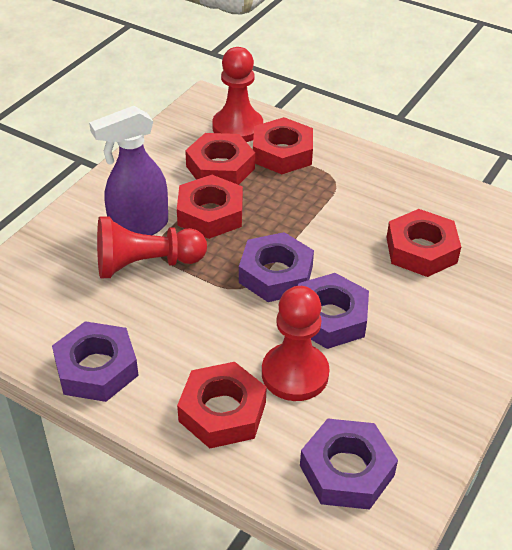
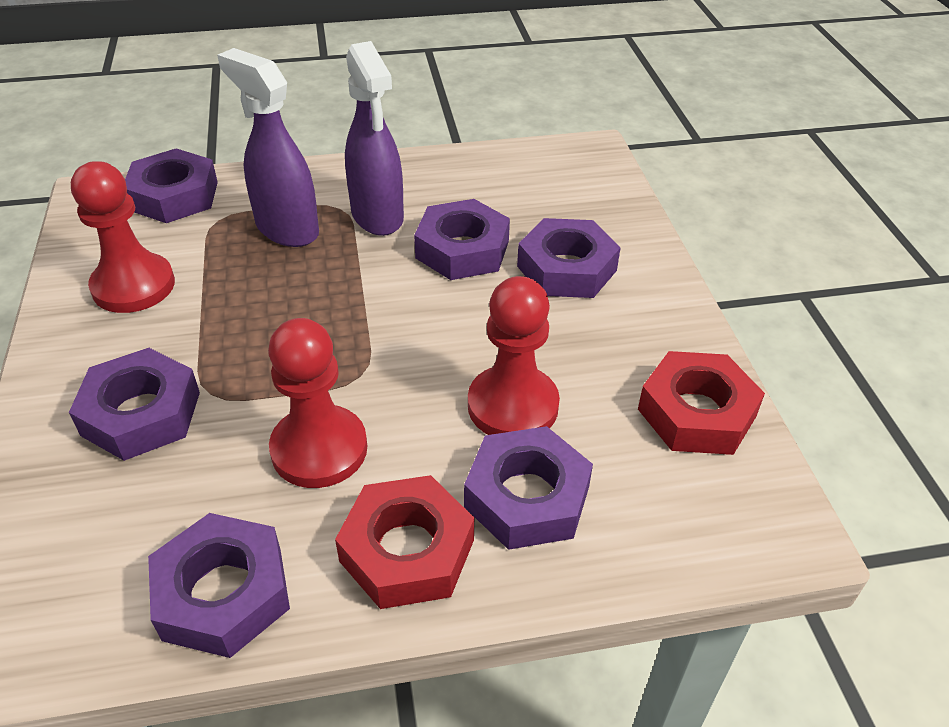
purple nut: [52,321,139,402] [239,232,314,302] [298,273,369,349] [300,419,398,510] = 4 -> [69,348,200,461] [125,148,218,223] [148,513,290,658] [414,199,510,280] [464,426,593,550] [517,218,621,298] = 6
purple spray bottle: [89,106,168,235] = 1 -> [217,48,319,247] [345,41,404,236] = 2
red nut: [177,175,243,239] [177,362,267,448] [185,133,255,185] [253,117,313,174] [386,209,461,277] = 5 -> [335,475,474,609] [638,351,765,455] = 2

